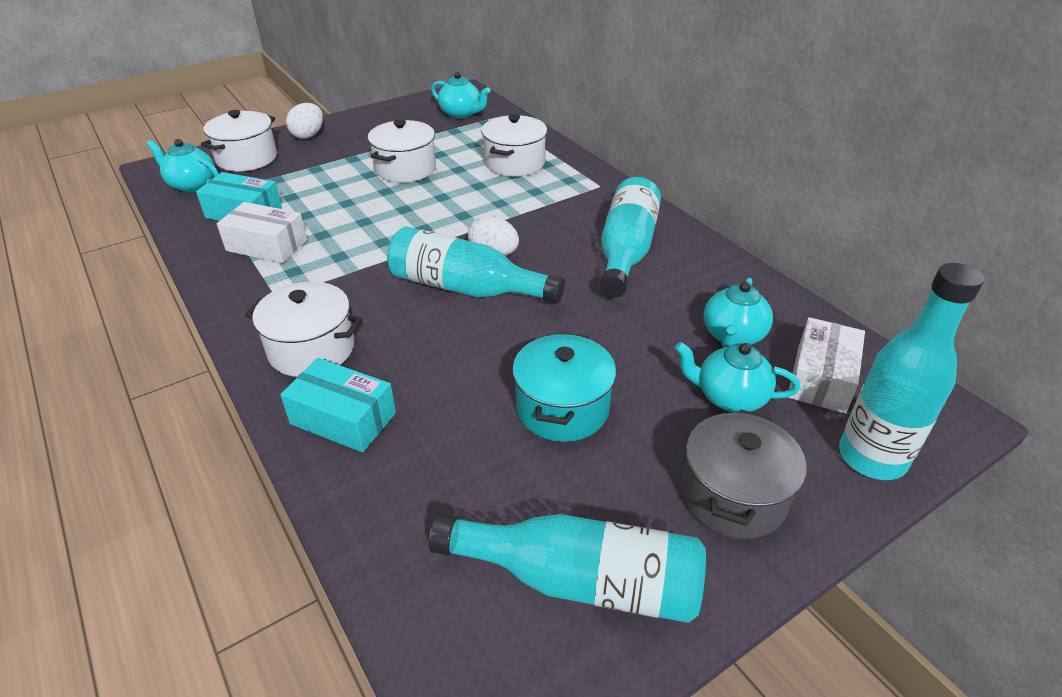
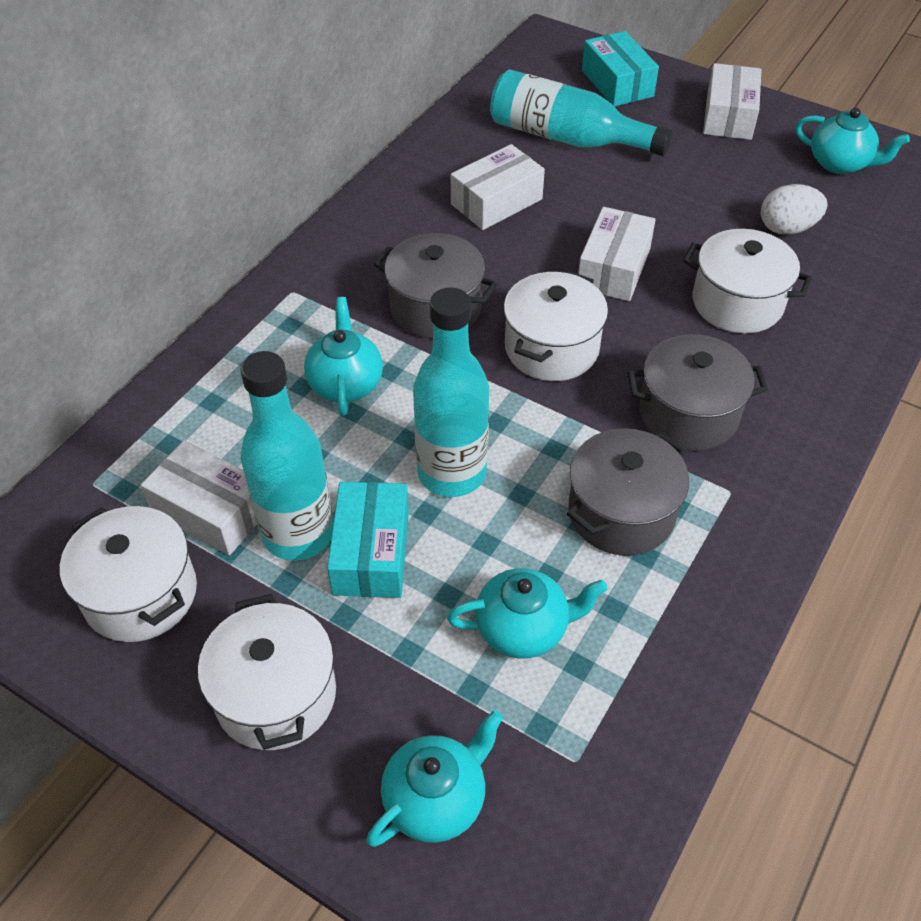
grey pot: [681,410,807,539] = 1 -> [374,233,497,338] [567,428,689,556] [628,334,768,451] = 3
turquoise bottle: [387,226,565,303] [428,513,706,623] [600,177,661,298] [839,263,984,480] = 4 -> [241,351,333,561] [413,287,489,497] [490,70,673,156] = 3
turquoise pot: [512,332,616,442] = 1 -> none = 0
white box: [217,202,307,263] [788,317,865,413] = 2 -> [141,440,257,555] [451,144,545,230] [578,207,656,301] [703,63,761,140] = 4
white egg: [286,103,323,139] [468,215,519,256] = 2 -> [761,184,828,235] = 1

